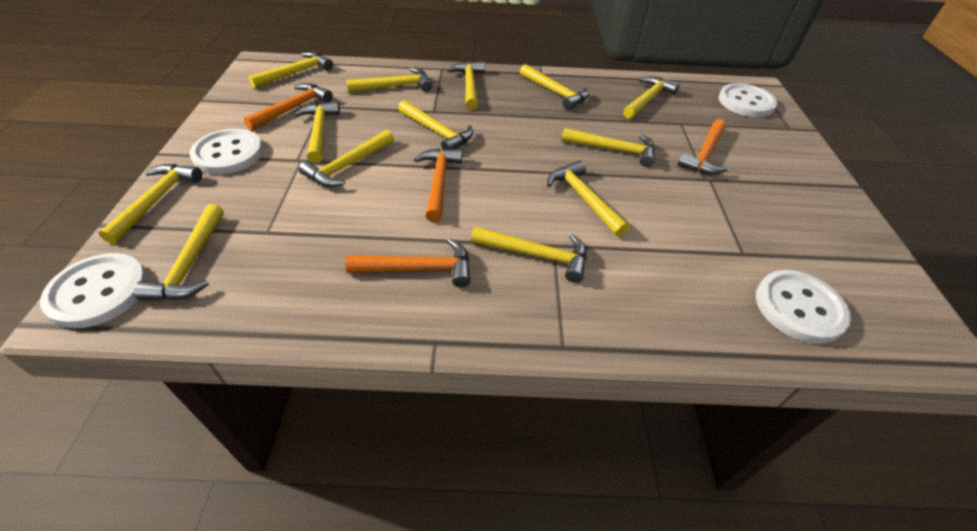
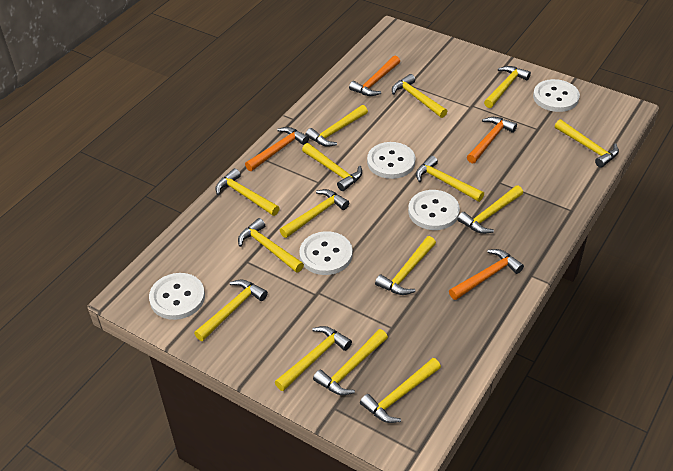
white button: [40,253,148,328] [190,129,263,174] [719,83,778,117] [756,270,851,344] = 4 -> [149,273,205,320] [299,231,353,275] [367,142,416,179] [408,190,460,230] [533,79,580,112] = 5
yellow hammer: [98,164,202,244] [134,204,224,300] [248,52,333,88] [294,101,340,163] [299,130,394,187] [346,68,432,93] [398,100,473,150] [447,61,485,110] [471,226,587,283] [520,64,589,110] [547,160,629,237] [562,128,655,167] [623,76,680,119] = 13 -> [194,279,268,341] [215,168,280,216] [238,218,304,273] [275,326,352,391] [280,189,349,238] [302,143,362,191] [306,105,368,147] [313,329,388,395] [360,358,441,423] [375,236,436,295] [392,74,447,118] [416,156,484,202] [457,185,523,234] [484,66,531,108] [555,119,619,168] = 15

